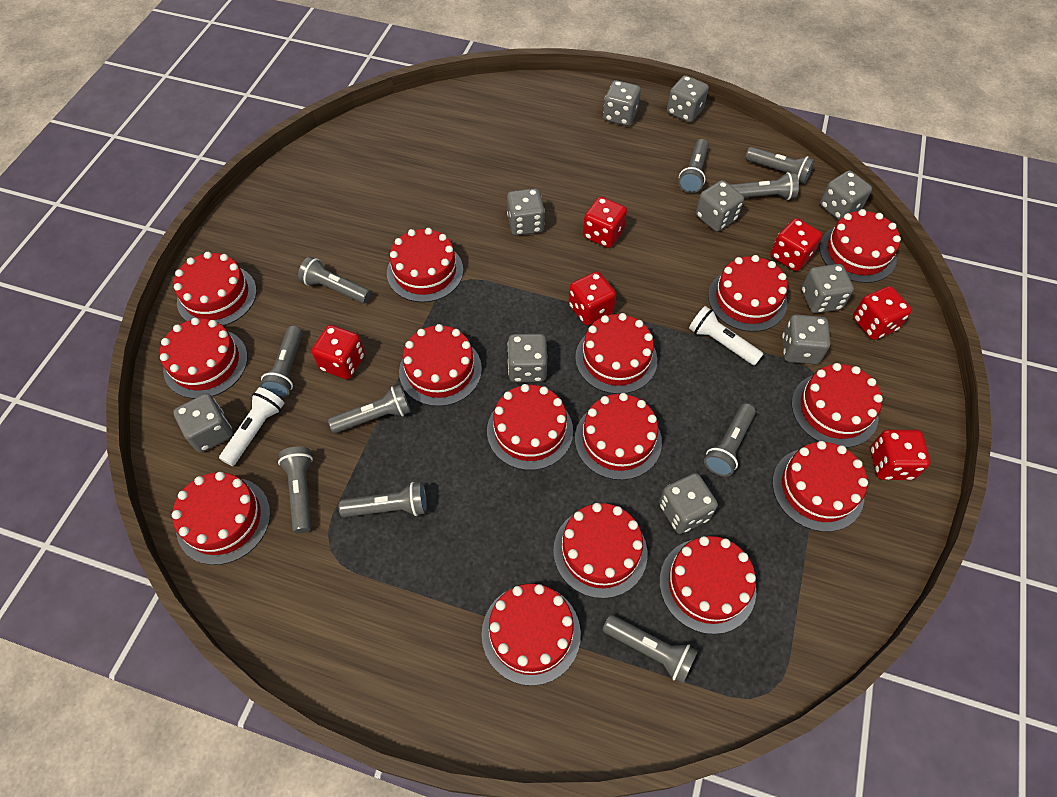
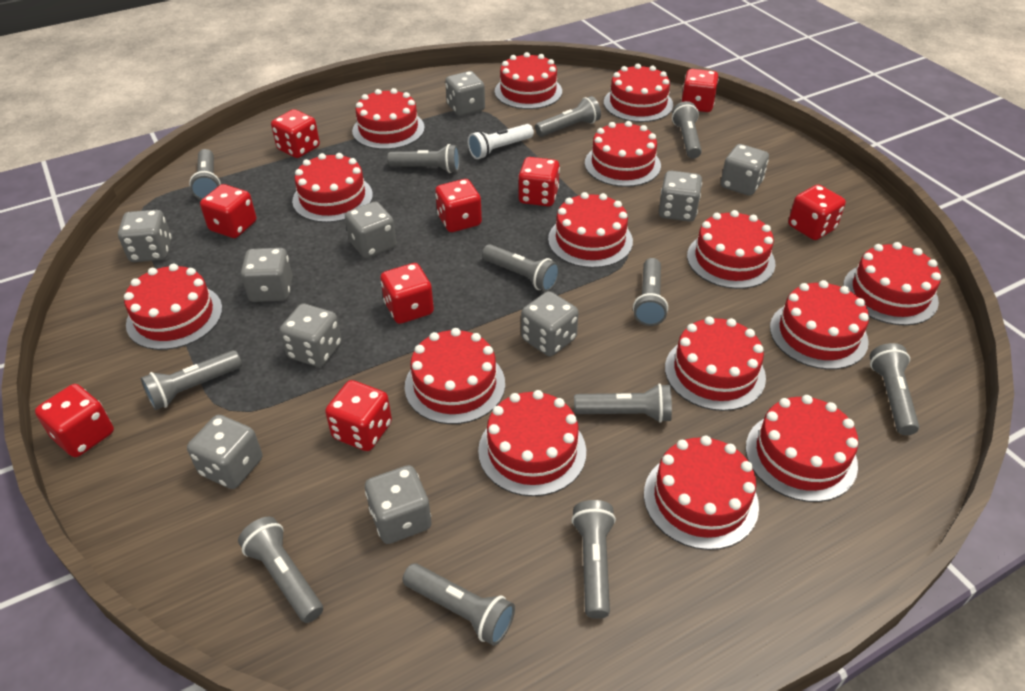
grey flashlight: [260,326,303,398] [278,446,313,533] [298,257,371,304] [328,385,411,433] [339,482,427,517] [603,615,698,684] [678,139,709,193] [704,403,756,477] [730,172,799,200] [745,147,815,184] = 10 -> [141,350,242,410] [189,149,221,200] [238,517,323,623] [387,144,460,173] [402,563,515,646] [482,244,560,292] [535,96,601,137] [571,500,616,619] [574,383,672,423] [633,258,668,326] [672,101,702,159] [870,343,919,435] = 12
red dice: [312,325,365,379] [569,271,616,325] [583,197,627,248] [771,218,823,271] [853,286,912,340] [870,430,930,480] = 6 -> [35,384,114,457] [200,184,256,238] [271,109,320,158] [325,380,392,451] [380,263,434,324] [435,179,482,232] [518,157,560,207] [681,69,719,112] [788,185,846,240] = 9
white flashlight: [219,387,284,466] [689,306,763,365] = 2 -> [468,124,534,159] = 1

